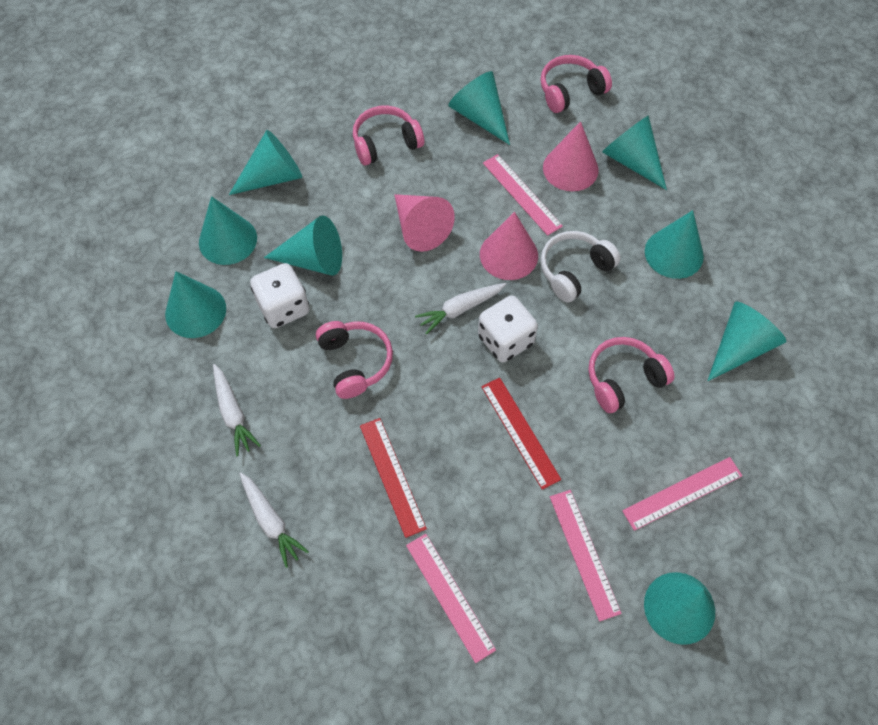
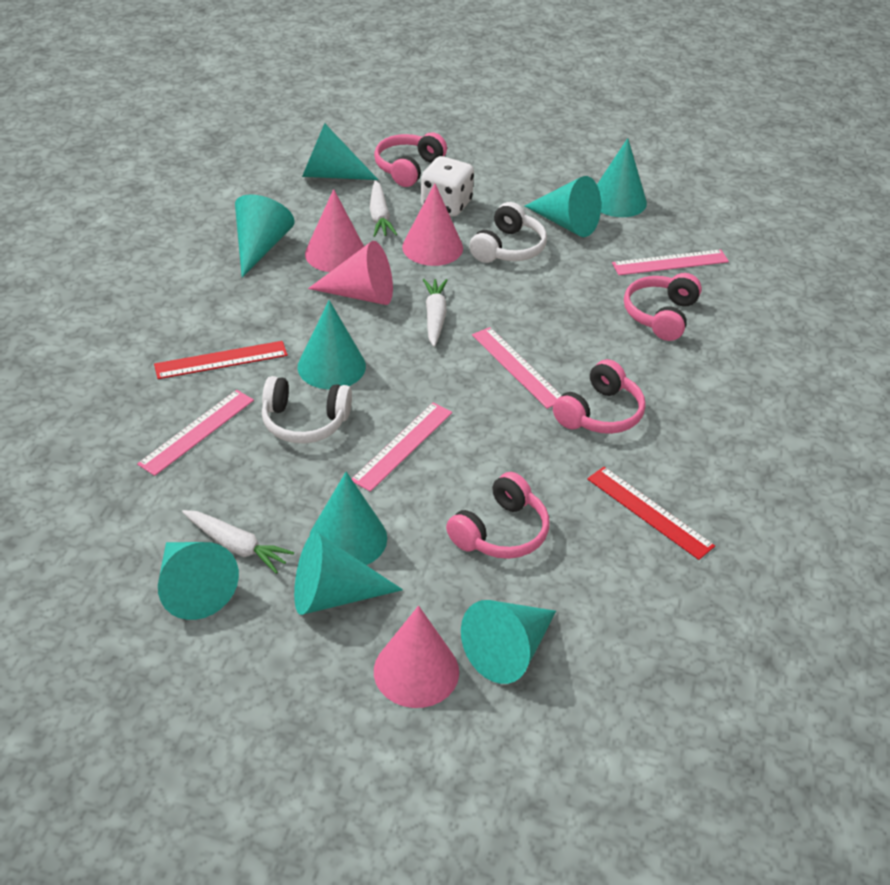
pink cone: [394,194,455,252] [480,212,538,280] [543,121,599,191] = 3 -> [305,189,364,272] [308,241,393,305] [374,606,459,708] [402,183,463,266] = 4
white dice: [250,263,309,328] [478,295,538,362] = 2 -> [421,156,474,216] = 1
white headphones: [540,231,621,302] = 1 -> [262,376,352,443] [469,202,547,263] = 2

